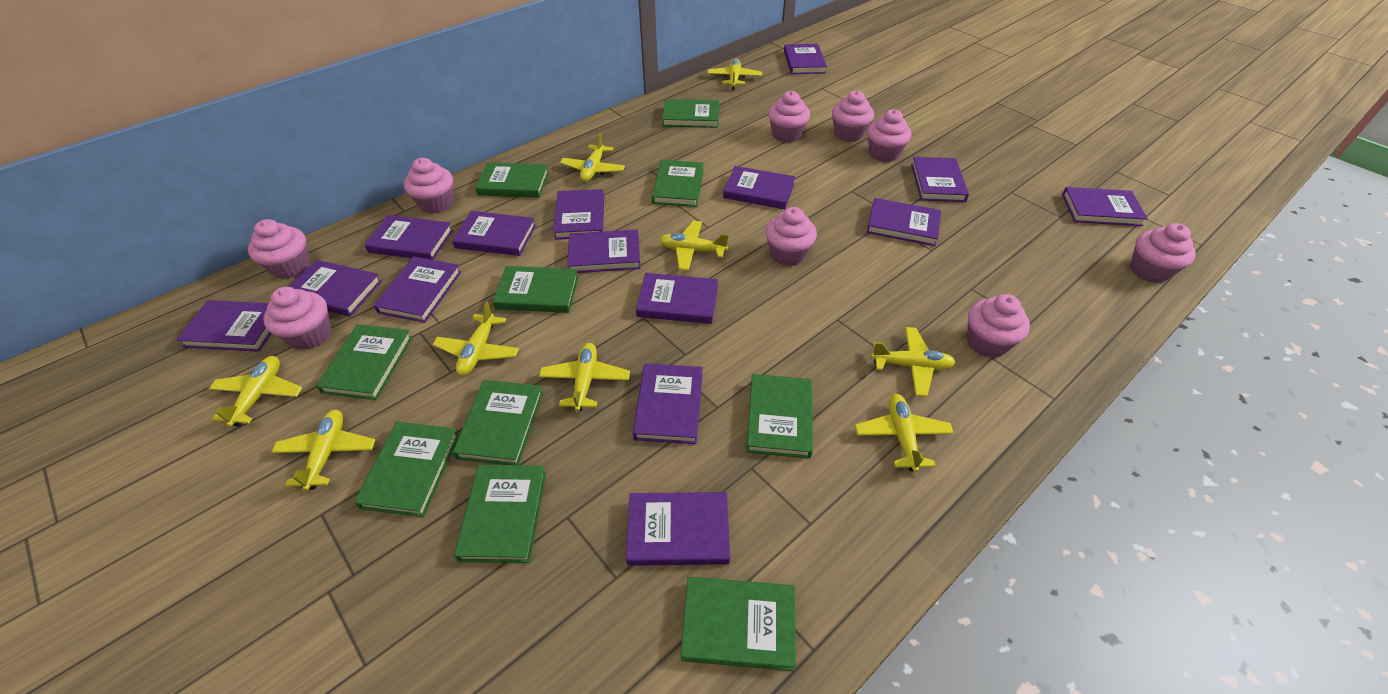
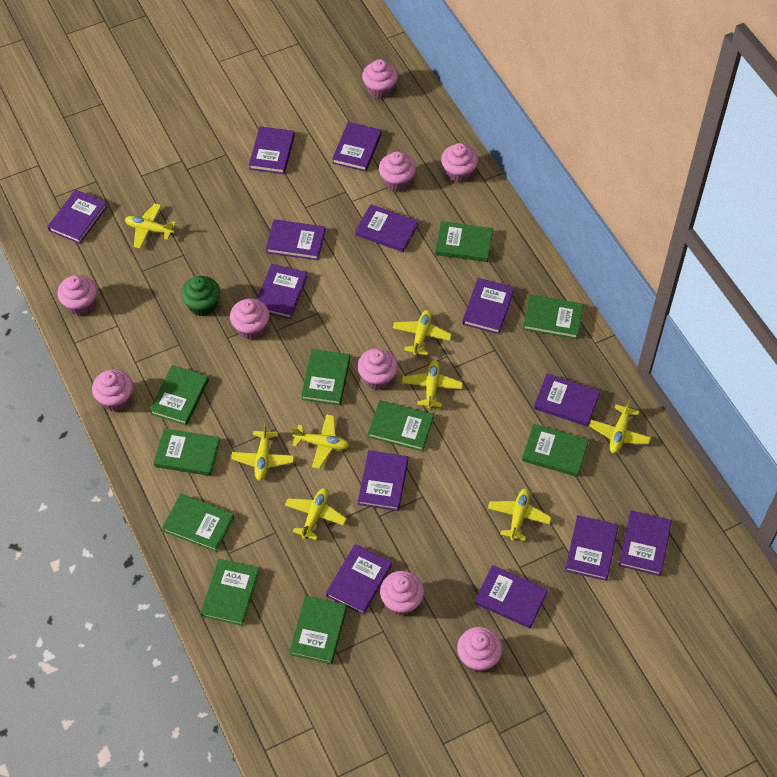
green cupcake: none = 0 -> [181,276,220,316] = 1
purple book: [176,300,272,352] [289,260,382,316] [364,215,453,260] [374,256,461,323] [452,211,536,256] [553,189,604,240] [567,230,640,273] [626,492,730,566] [633,363,703,444] [636,273,718,324] [723,166,795,209] [784,44,827,74] [867,198,941,246] [911,157,969,202] [1062,187,1148,226] = 15 -> [47,190,108,244] [249,126,295,174] [257,264,308,319] [266,219,325,260] [326,544,392,615] [332,122,382,172] [355,204,418,252] [358,450,408,511] [462,278,514,334] [475,565,548,628] [534,373,600,426] [565,515,619,581] [619,510,672,576] = 13
yellow plane: [209,356,302,427] [271,410,375,491] [433,301,519,376] [539,343,630,411] [560,133,625,182] [659,221,729,271] [707,59,762,90] [855,394,954,472] [871,327,956,397] = 9 -> [125,203,176,248] [231,423,294,481] [285,488,347,540] [292,414,349,469] [393,310,452,356] [402,360,463,409] [488,489,551,541] [589,399,651,454] = 8

